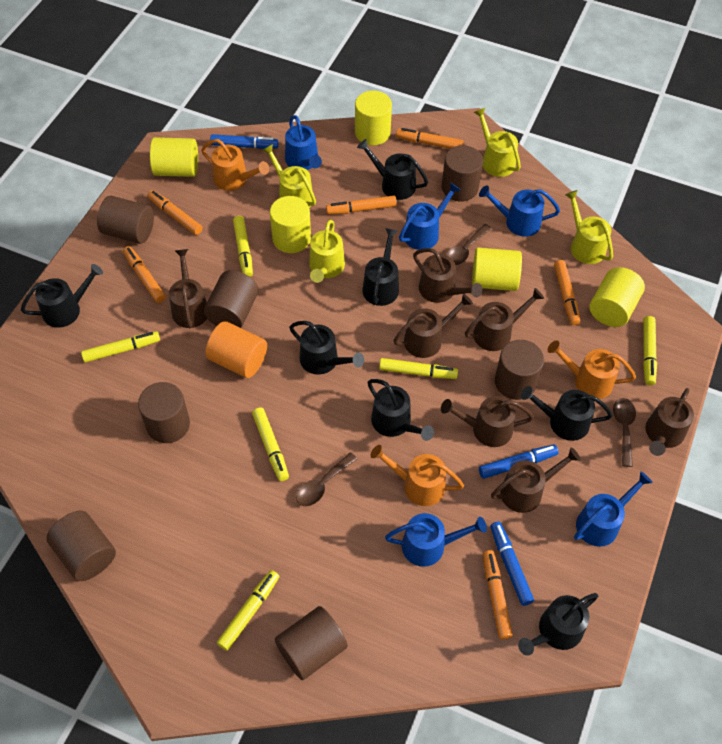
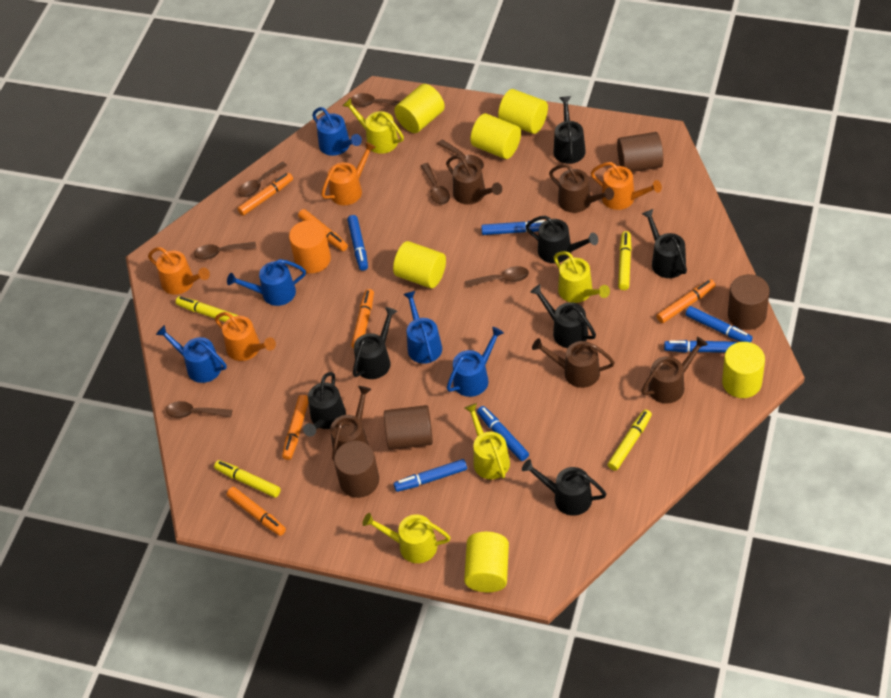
blue marker: [210,134,279,149] [479,444,559,479] [490,522,534,606] = 3 -> [347,215,368,271] [394,459,467,492] [477,406,529,461] [481,220,545,235] [664,340,737,353] [685,306,753,343] = 6
brown cylinder: [46,511,116,581] [97,196,154,244] [138,382,190,443] [204,270,259,328] [275,606,348,680] [442,145,483,202] [495,340,544,400] = 7 -> [334,441,379,498] [384,405,433,450] [617,132,663,172] [728,274,770,330] = 4
brown spoon: [296,452,357,506] [446,224,492,265] [613,398,636,467] = 3 -> [166,401,232,418] [194,242,256,260] [238,162,288,197] [351,93,401,107] [421,163,450,205] [437,140,484,170] [465,266,529,288] = 7
brown watering can: [169,249,207,328] [394,294,473,358] [413,248,482,303] [441,396,534,447] [465,288,544,351] [491,447,581,513] [645,388,694,456] = 7 -> [330,386,371,461] [446,155,502,205] [532,338,615,388] [549,164,614,213] [641,337,708,403] = 5
orange watering can: [201,139,269,191] [370,445,464,506] [548,340,636,399] = 3 -> [148,247,210,295] [215,312,276,361] [321,142,376,205] [591,162,662,210] = 4
yellow cylinder: [150,137,198,177] [270,196,311,253] [355,91,392,145] [472,248,522,291] [590,267,645,327] = 5 -> [393,241,446,288] [394,84,445,133] [464,532,509,592] [470,113,521,159] [498,89,548,134] [722,342,765,398] = 6
yellow marker: [81,331,160,362] [217,570,279,651] [233,216,253,277] [252,408,289,481] [379,358,458,379] [643,316,657,385] = 6 -> [176,296,238,322] [214,460,281,498] [608,409,652,471] [618,231,632,290] = 4

